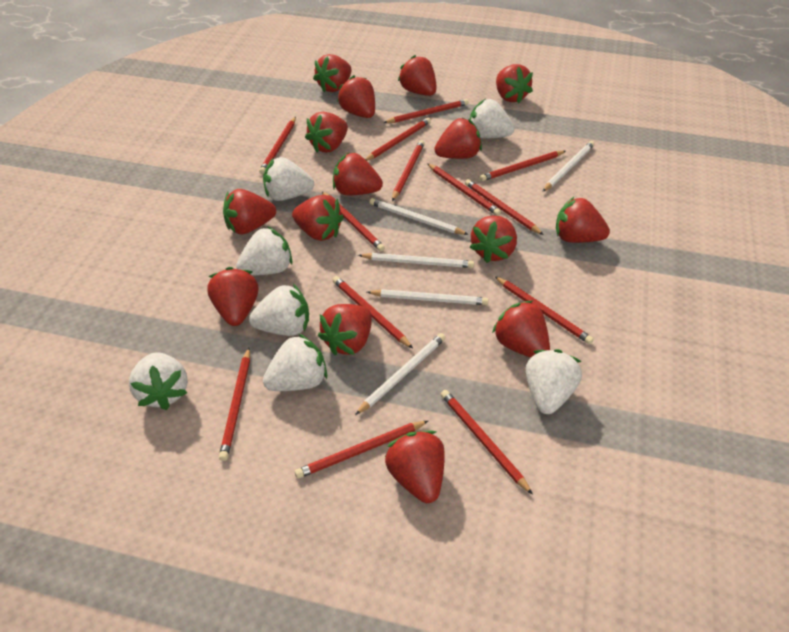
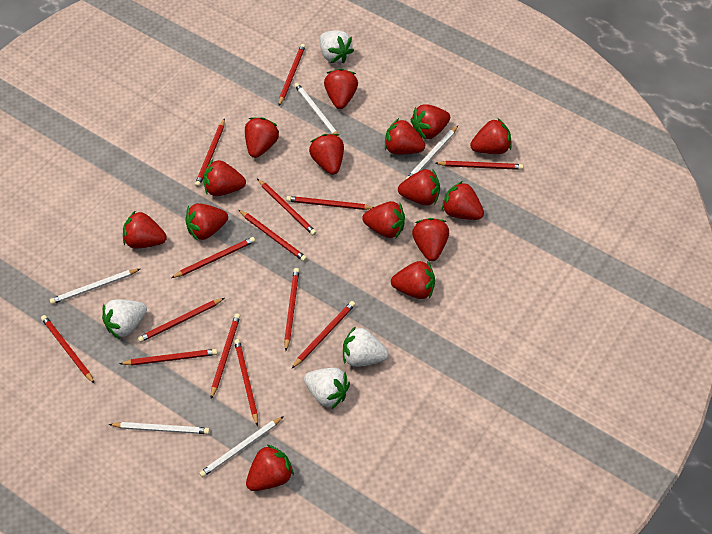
red pencil: [219,348,250,461] [259,117,296,174] [295,421,428,479] [322,192,385,252] [333,276,413,349] [365,118,431,161] [383,99,469,123] [392,140,425,201] [427,163,501,216] [441,390,533,495] [465,179,544,235] [480,151,566,181] [495,276,594,344] = 13 -> [41,315,95,384] [120,349,218,365] [138,298,225,342] [171,237,255,278] [195,119,225,187] [211,313,240,399] [234,339,258,426] [239,210,307,261] [257,179,316,235] [278,44,305,106] [284,268,299,351] [286,196,374,210] [291,301,355,369] [436,161,523,170] = 14
white strawberry: [129,352,188,410] [236,226,293,275] [249,284,309,336] [263,157,314,201] [263,334,327,391] [470,99,515,138] [526,349,582,414] = 7 -> [102,299,147,338] [304,368,350,409] [320,31,354,64] [343,326,389,367] = 4

